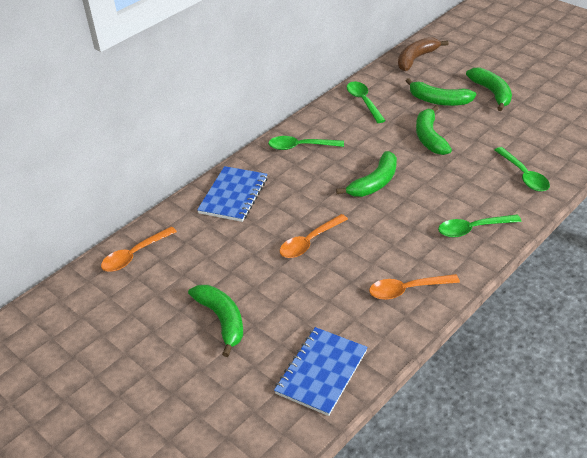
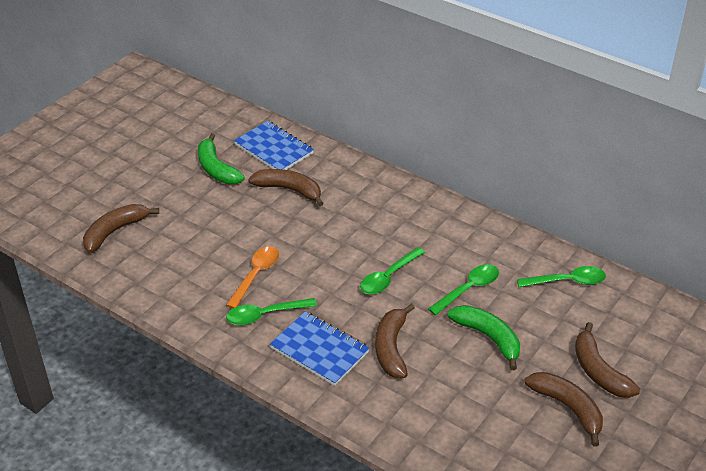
brown banana: [398,37,448,71] = 1 -> [83,204,159,253] [248,169,323,206] [375,304,415,378] [524,372,603,447] [575,322,640,398] = 5
green banana: [188,285,243,357] [336,151,397,197] [406,78,476,106] [416,105,452,155] [466,67,512,111] = 5 -> [198,133,245,184] [447,305,520,370] = 2
orange spoon: [101,226,177,272] [279,214,348,258] [369,274,460,300] = 3 -> [226,246,279,309] = 1

